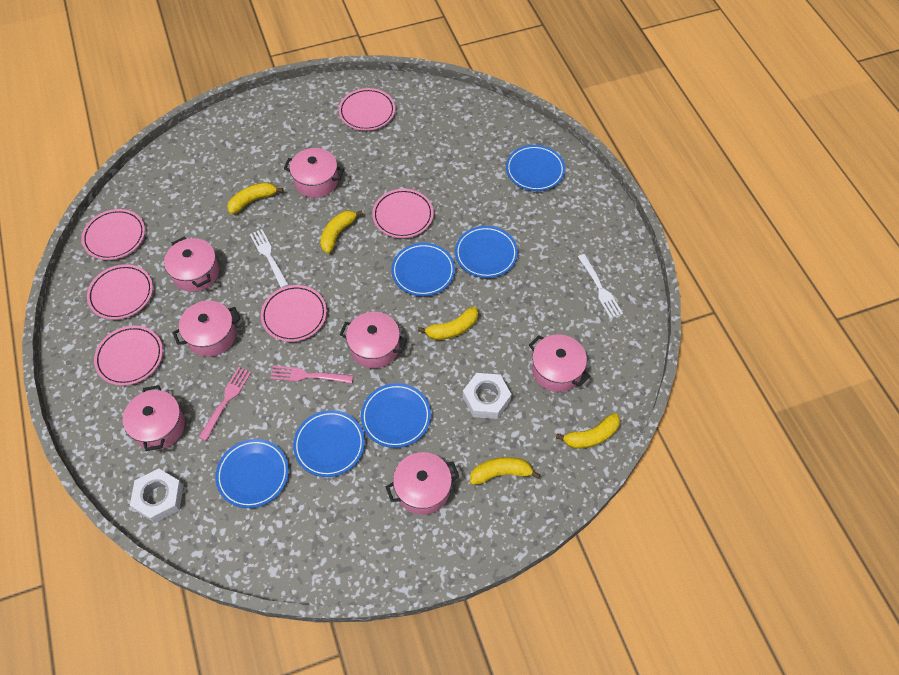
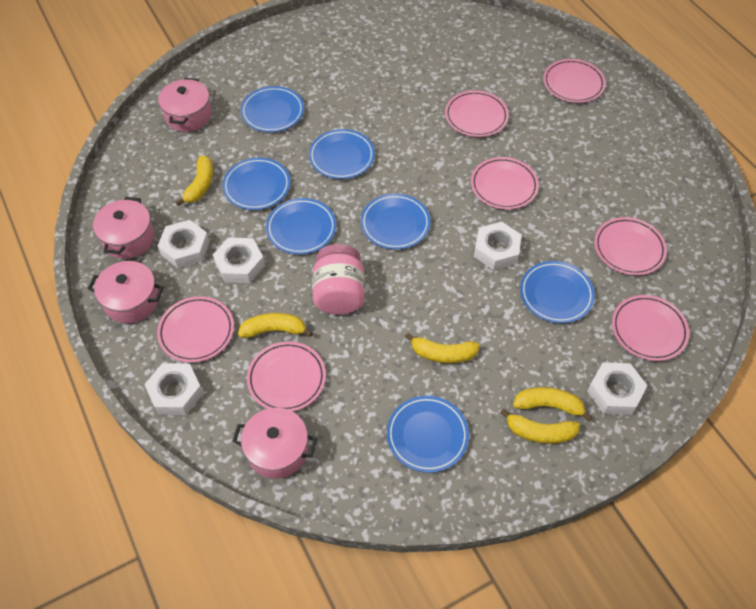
blue plate: [215,439,289,508] [293,410,365,477] [361,383,431,448] [391,243,455,296] [455,226,518,278] [506,145,565,191] = 6 -> [222,158,290,210] [241,86,304,132] [266,198,336,254] [309,129,375,179] [361,194,431,249] [387,396,469,473] [520,261,595,323] = 7
pink fork: [198,367,252,441] [270,366,353,383] = 2 -> none = 0
pink jar: none = 0 -> [312,244,365,315] = 1
pink plate: [82,209,145,260] [87,264,153,320] [94,326,163,386] [261,285,327,342] [339,88,395,131] [372,189,434,238] = 6 -> [157,296,234,363] [247,341,326,412] [445,90,509,137] [471,157,539,210] [543,59,606,103] [594,217,667,275] [612,295,689,361] = 7
pink pot: [122,385,185,451] [164,237,219,292] [172,301,240,357] [284,148,344,198] [339,312,407,368] [386,452,459,515] [529,334,590,392] = 7 -> [88,261,164,323] [93,197,154,259] [158,78,212,132] [232,407,317,479] = 4
white fork: [250,229,289,288] [578,254,623,319] = 2 -> none = 0
white nut: [130,468,183,523] [463,373,512,419] = 2 -> [144,363,203,415] [158,220,210,268] [213,237,265,283] [474,222,522,270] [587,362,648,415] = 5

